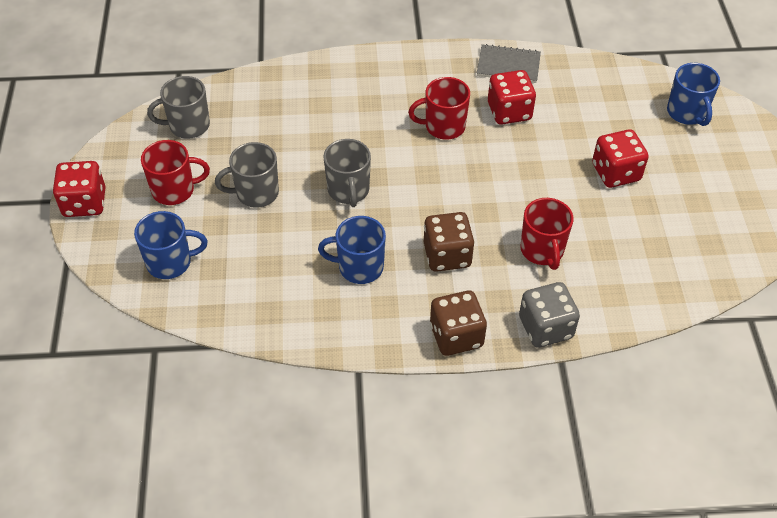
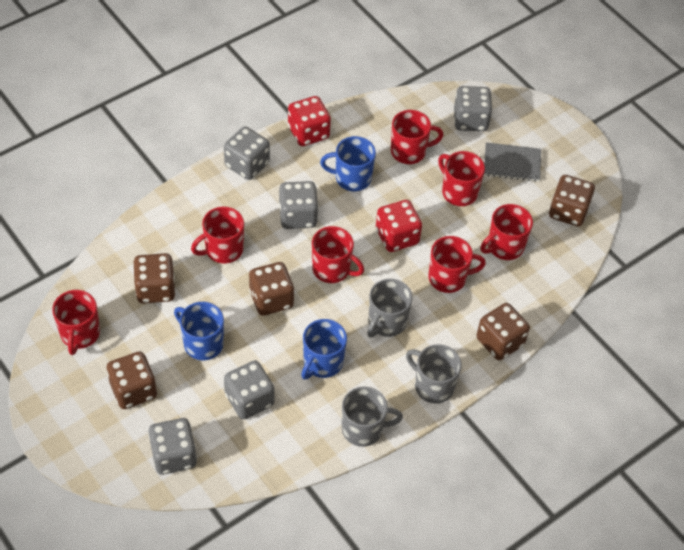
brown dice: [424,212,475,272] [430,291,487,356] = 2 -> [107,352,157,409] [133,253,176,304] [249,262,294,316] [476,303,530,360] [549,175,595,227] = 5
grey dice: [519,282,580,347] = 1 -> [148,418,197,475] [224,127,270,180] [224,361,274,420] [279,181,319,229] [454,86,493,131] = 5
red dice: [53,161,106,217] [488,70,536,125] [592,129,649,188] = 3 -> [288,96,331,146] [376,200,422,252] = 2
red mug: [141,140,210,205] [408,77,470,140] [520,198,574,270] = 3 -> [52,290,100,355] [191,207,244,264] [312,226,364,283] [391,110,443,164] [429,236,486,293] [438,151,485,206] [480,204,533,260] = 7

